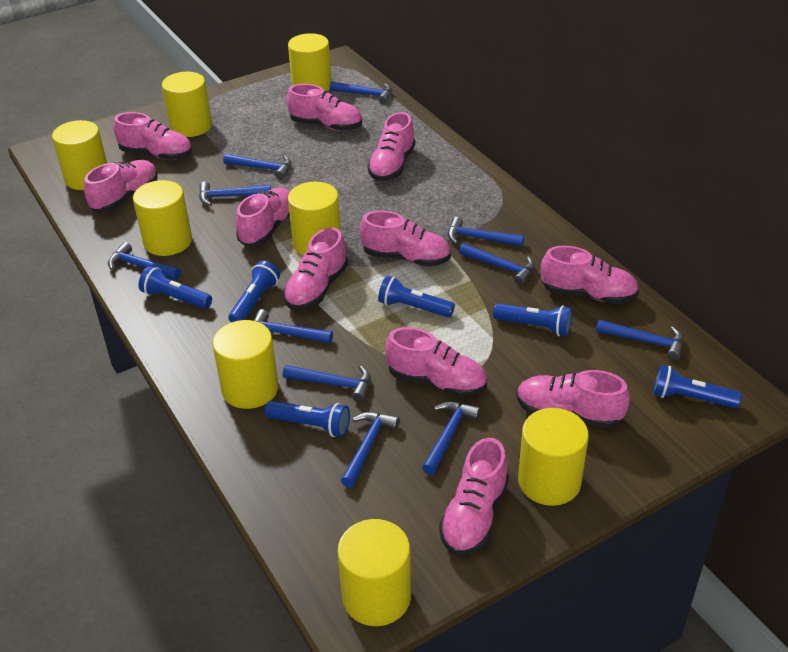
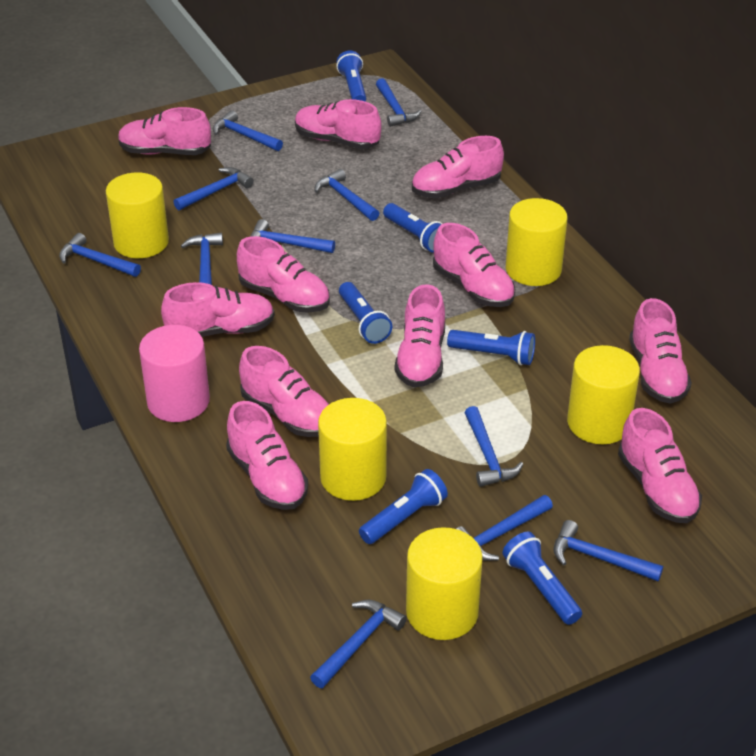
pink cylinder: none = 0 -> [139,325,210,422] = 1
yellow cylinder: [52,120,107,190] [133,180,192,256] [162,72,212,137] [212,320,279,409] [288,33,332,91] [288,182,341,255] [337,519,411,626] [518,408,589,506] = 8 -> [106,172,169,258] [318,398,387,501] [406,527,483,640] [506,198,567,286] [567,345,640,444] = 5

